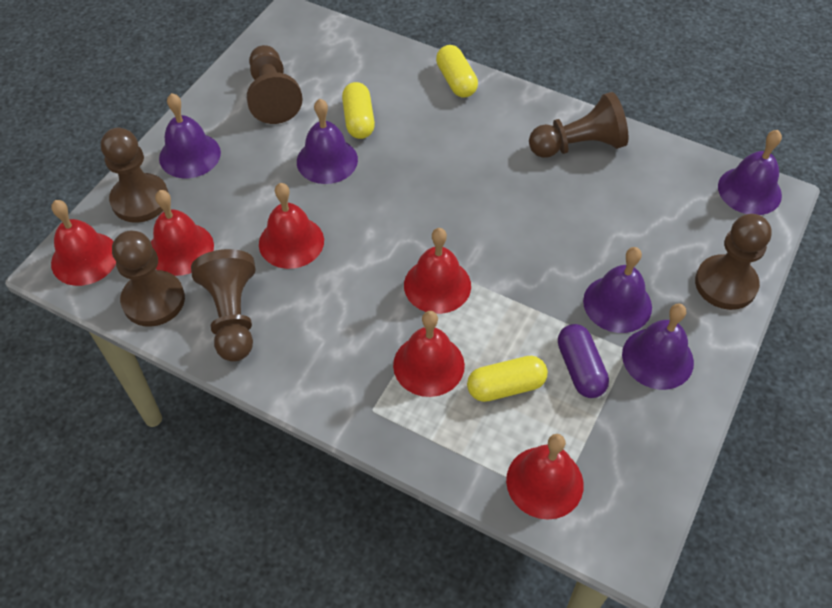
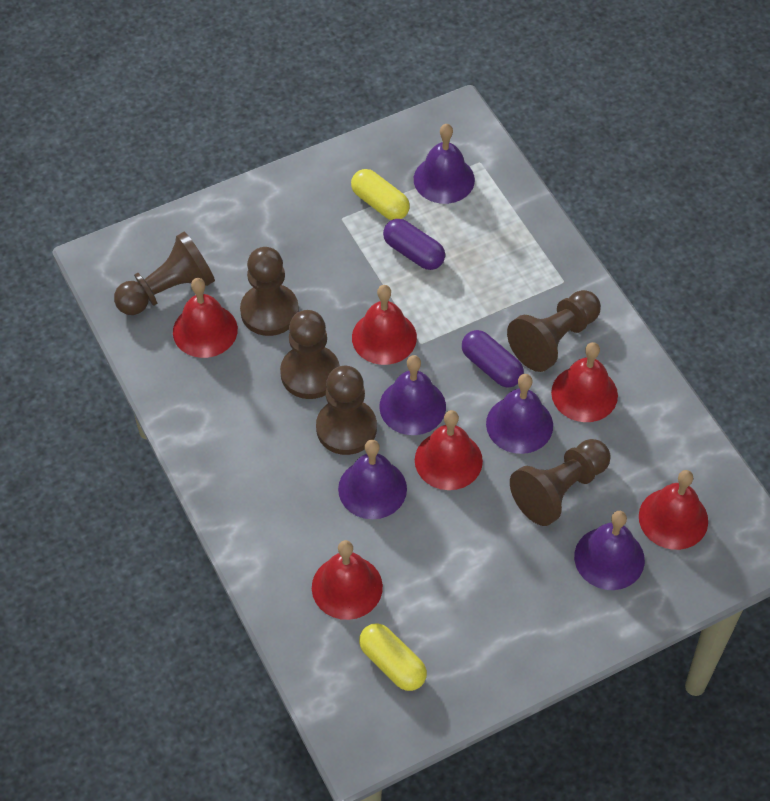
purple capsule: [558,324,609,398] = 1 -> [383,219,445,270] [462,330,524,387] = 2
yellow capsule: [342,82,375,139] [436,45,478,98] [467,356,548,402] = 3 -> [351,169,410,220] [359,623,427,691] = 2

